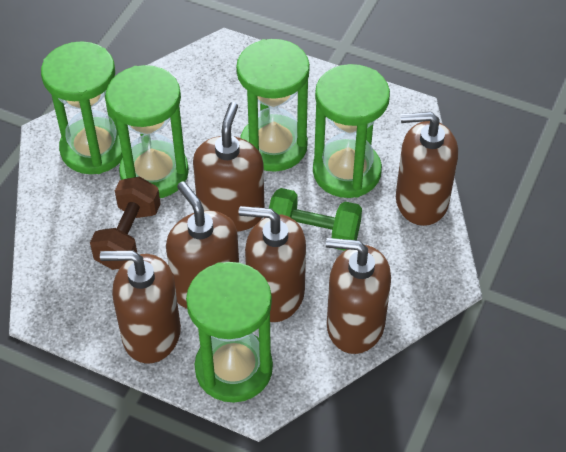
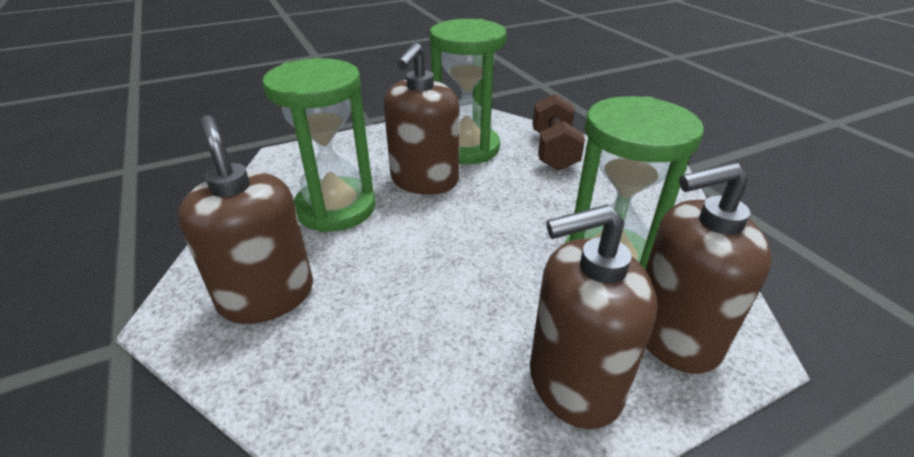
brown soap dispenser: [100,251,181,364] [166,181,239,309] [193,102,264,231] [239,206,306,322] [326,238,391,354] [396,112,458,226] = 6 -> [178,115,313,324] [384,42,459,195] [530,204,657,429] [645,162,772,374] = 4
green dumbbell: [269,188,362,251] = 1 -> none = 0
green hourglass: [41,41,123,174] [105,65,189,198] [186,262,273,402] [236,39,310,172] [313,64,390,198] = 5 -> [262,58,376,232] [429,19,507,164] [564,96,704,269] = 3

